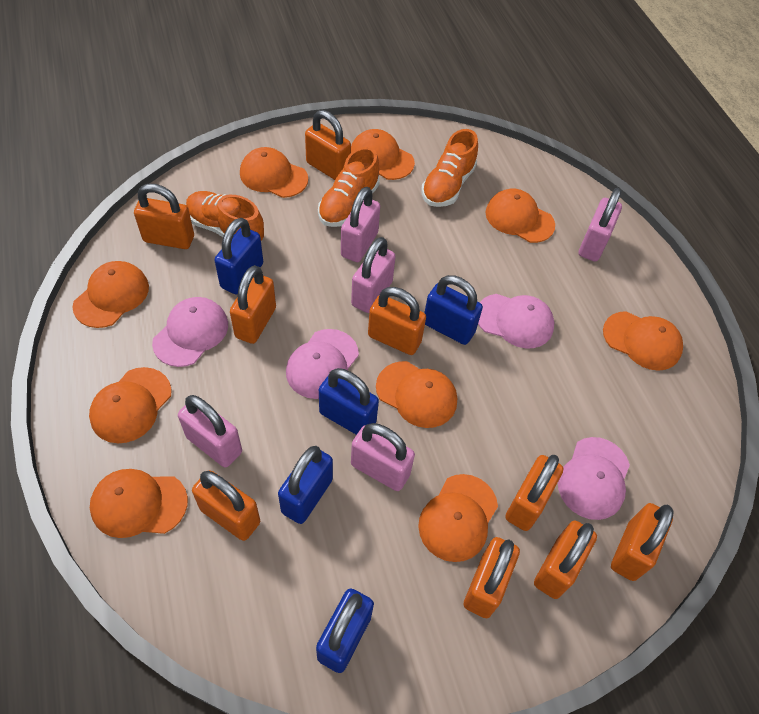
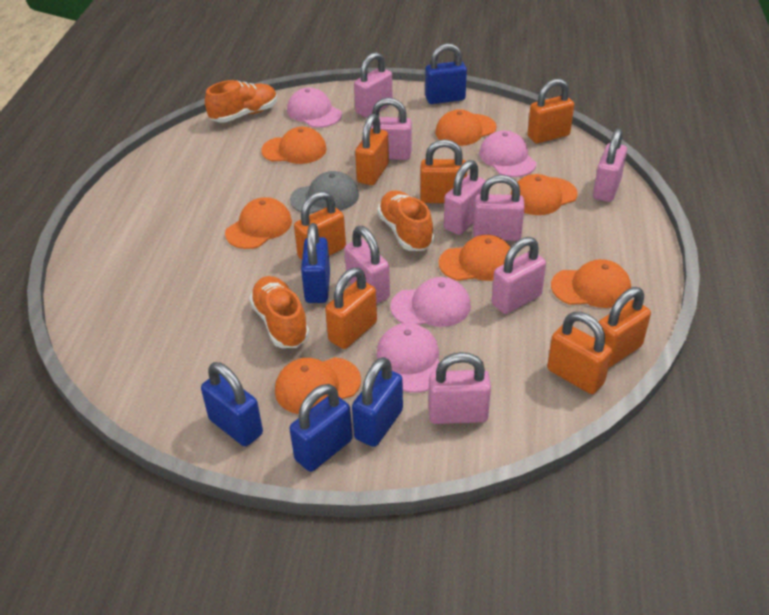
grey cap: none = 0 -> [290,171,359,214] = 1
orange cap: [72,261,149,328] [89,367,172,443] [90,469,188,538] [240,147,308,198] [351,129,415,180] [376,361,457,428] [418,474,498,562] [486,189,555,243] [603,311,683,371] = 9 -> [225,197,292,249] [261,127,327,164] [275,357,361,414] [435,109,497,146] [439,235,515,281] [510,174,578,215] [551,259,631,308] = 7
orange padlock: [134,184,194,249] [192,470,260,541] [230,265,276,344] [305,110,351,180] [368,287,426,355] [464,537,520,618] [505,455,563,531] [534,521,597,599] [611,503,674,581] = 9 -> [294,191,346,260] [325,267,377,349] [355,114,389,185] [420,139,467,203] [527,79,574,143] [547,312,612,394] [594,287,651,367] = 7
pink padlock: [178,395,242,468] [341,187,380,262] [351,237,396,313] [351,423,415,491] [579,188,622,262] = 5 -> [344,226,390,304] [354,52,393,118] [371,98,412,160] [428,352,491,424] [444,160,485,235] [473,175,524,241] [492,237,546,314] [593,128,627,202] = 8

